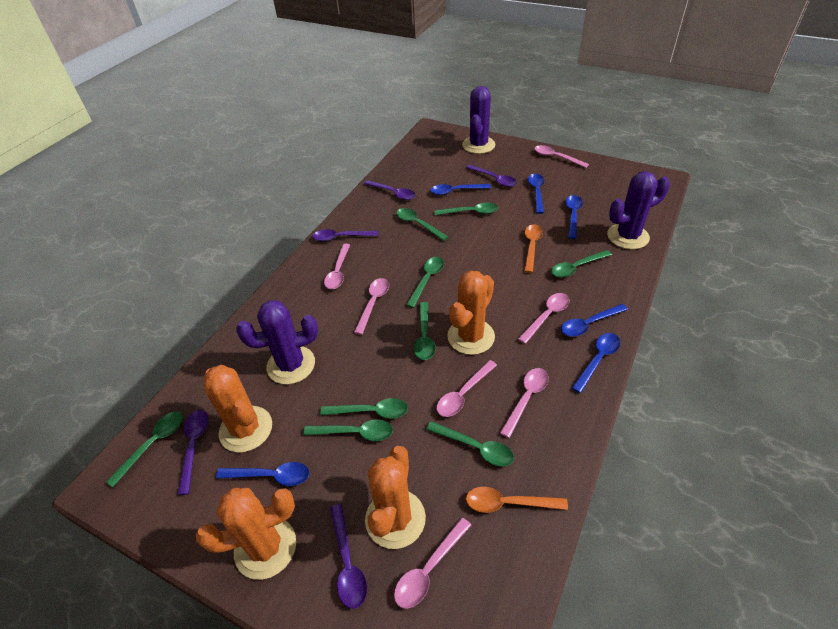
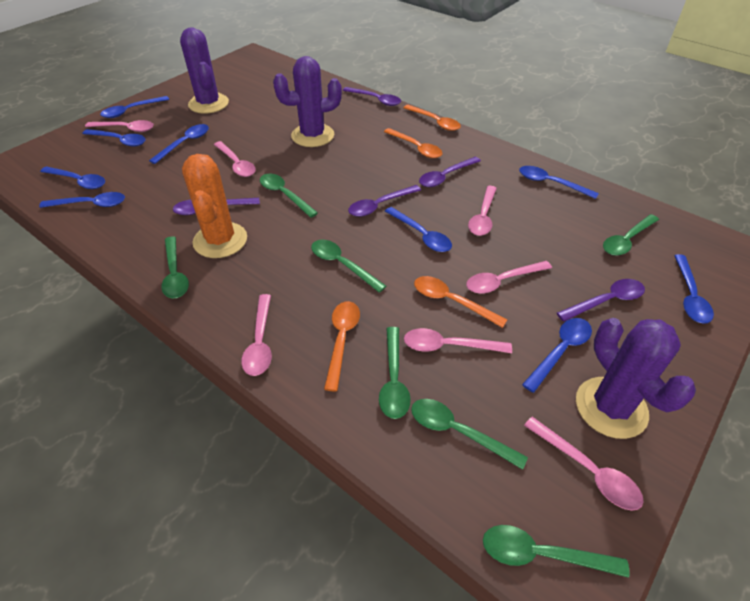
blue spoon: [216,462,309,486] [430,184,491,195] [528,173,544,214] [561,304,628,337] [565,195,583,239] [572,333,620,393] = 6 -> [39,192,125,208] [40,166,105,189] [83,129,146,147] [100,96,169,118] [149,124,209,164] [385,207,452,252] [519,166,599,199] [522,318,592,393] [674,254,714,323] = 9
green spoon: [106,411,183,487] [303,419,393,441] [320,398,408,419] [397,208,448,241] [406,257,444,308] [414,302,436,360] [426,421,514,467] [434,203,498,215] [551,250,612,278] = 9 -> [161,236,189,298] [260,174,318,218] [311,240,386,293] [379,327,411,419] [411,399,528,470] [483,525,629,578] [603,214,659,256] = 7
orange cactus: [196,488,296,580] [203,365,272,453] [365,446,426,549] [447,270,495,355] = 4 -> [182,154,247,258] = 1
orange spoon: [466,487,568,513] [524,224,543,273] = 2 -> [324,301,360,391] [384,128,442,158] [403,105,461,131] [414,276,507,328] = 4

